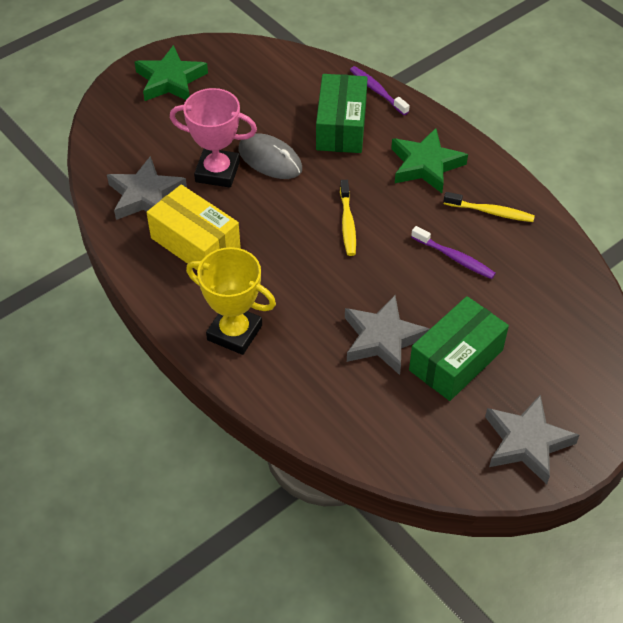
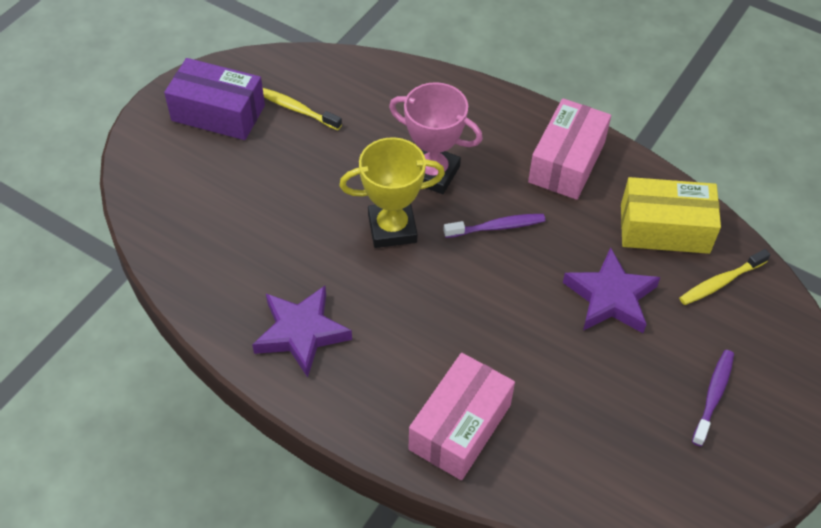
green box: [316,74,367,153] [409,296,509,401] = 2 -> none = 0
green star: [135,45,208,101] [391,128,468,193] = 2 -> none = 0
grey mouse: [238,134,302,179] = 1 -> none = 0
grey star: [107,156,187,220] [345,295,430,375] [485,395,579,484] = 3 -> none = 0
pink box: none = 0 -> [409,353,515,480] [528,98,611,200] = 2
purple box: none = 0 -> [164,58,265,140] = 1
purple star: none = 0 -> [252,286,352,377] [563,247,661,333] = 2

